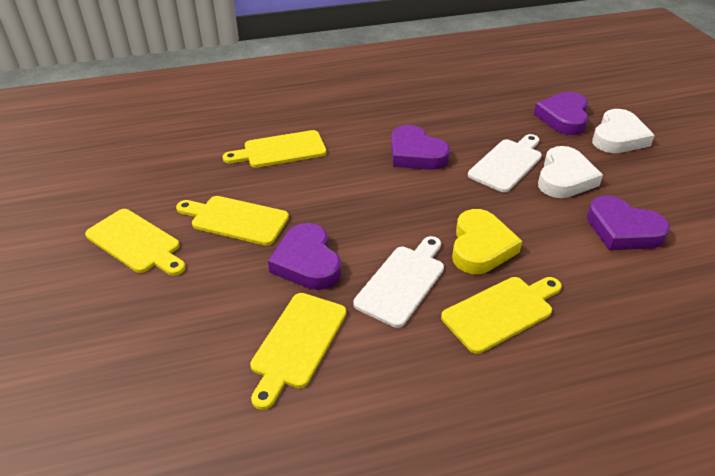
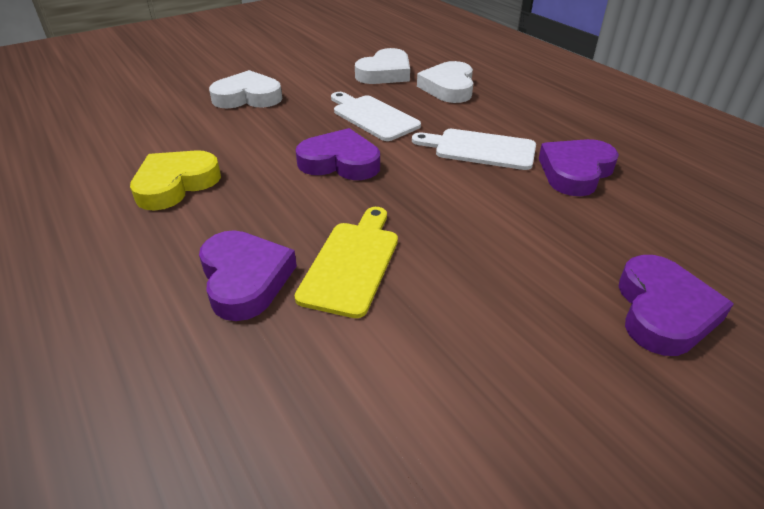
white heart: [538,146,603,198] [592,109,655,153] = 2 -> [209,70,282,108] [355,48,410,84] [417,61,473,103] = 3
yellow cutting board: [85,209,186,276] [176,196,289,246] [223,130,326,168] [250,293,346,410] [441,277,562,354] = 5 -> [294,207,398,318] = 1

